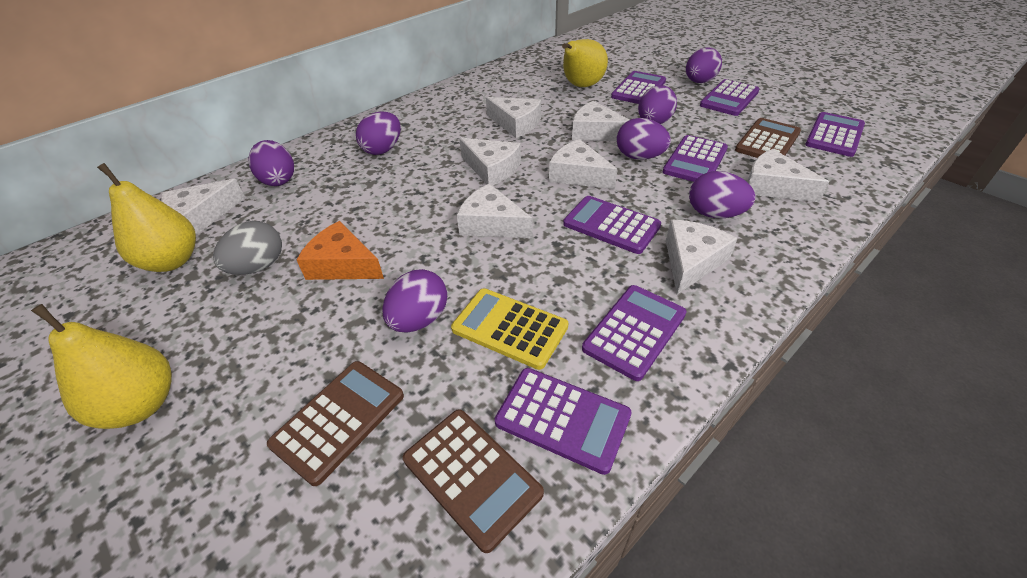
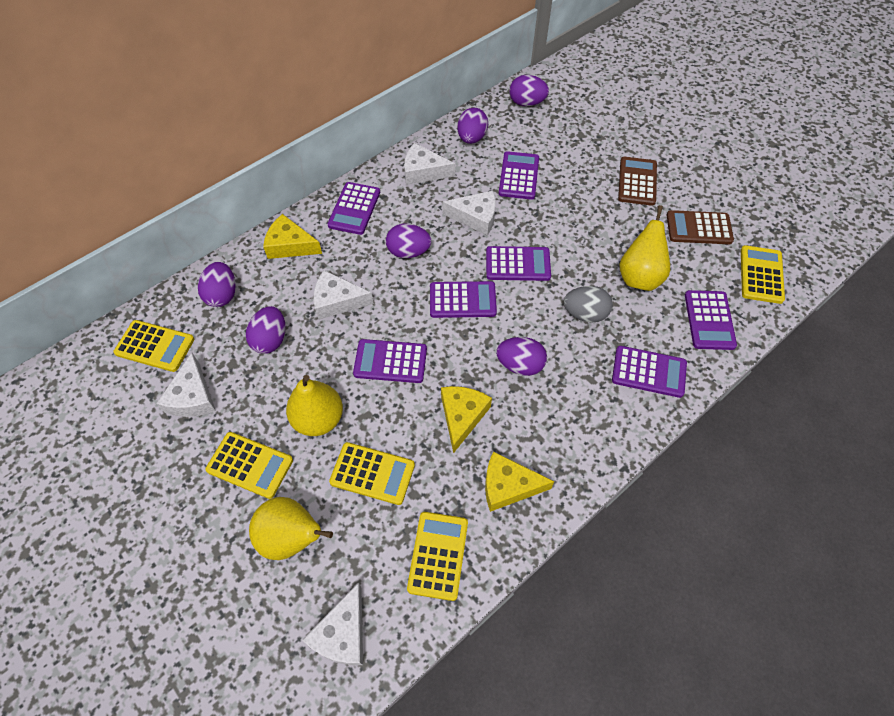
brown calculator: [267,361,404,486] [403,409,544,553] [735,118,801,158] = 3 -> [618,157,657,206] [667,210,734,244] = 2
orange cheese: [296,221,384,280] = 1 -> none = 0
purple egg: [249,140,294,186] [356,111,401,155] [382,269,447,332] [617,118,671,160] [638,85,677,124] [686,47,722,83] [689,171,755,218] = 7 -> [198,262,236,307] [246,306,286,354] [386,224,431,258] [457,108,488,144] [496,337,547,376] [509,75,549,106] = 6
white cheese: [161,179,245,235] [457,183,533,238] [459,138,521,186] [486,97,541,138] [549,139,618,189] [572,101,630,141] [666,219,738,294] [747,149,829,202] = 8 -> [156,353,216,417] [302,583,363,665] [314,270,374,320] [404,143,455,185] [443,191,496,236] = 5
yellow calculator: [451,288,568,370] = 1 -> [113,320,194,372] [205,432,293,499] [329,442,415,505] [407,512,468,601] [741,245,785,304] = 5
yellow cheese: none = 0 -> [263,214,322,259] [441,386,492,453] [485,451,554,512] = 3

